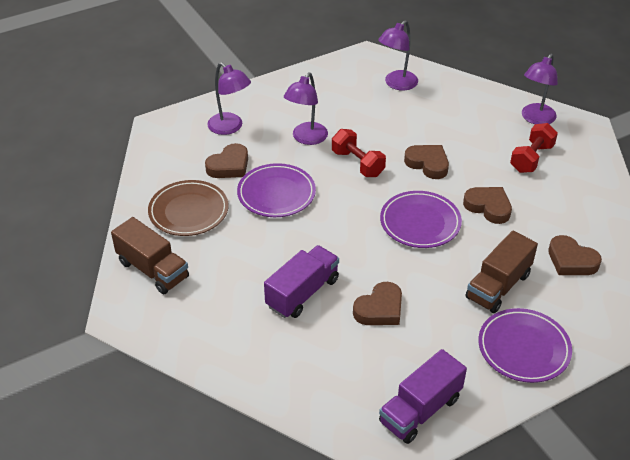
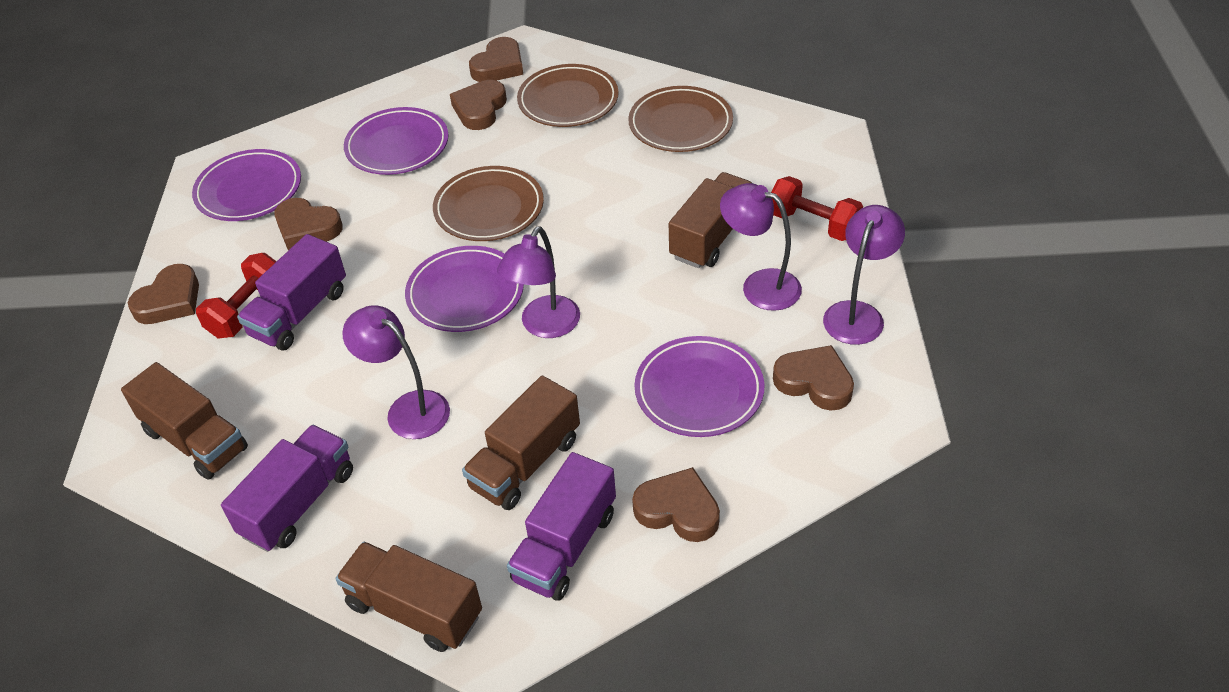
brown heart: [205,143,248,178] [353,282,402,325] [404,145,449,179] [463,187,512,224] [548,235,602,275] = 5 -> [128,264,199,324] [274,198,343,250] [450,80,507,130] [469,37,523,82] [632,467,720,542] [773,345,854,411] = 6
brown plate: [148,180,228,236] = 1 -> [433,166,544,241] [517,64,619,127] [628,86,733,152] = 3
brown truck: [111,217,189,294] [465,231,538,313] = 2 -> [121,362,248,480] [336,542,482,652] [462,376,580,510] [669,172,754,268] = 4
purple plate: [237,163,316,217] [380,191,462,248] [478,308,572,383] = 3 -> [192,149,301,221] [344,107,448,175] [405,246,524,332] [634,336,764,437] = 4
purple truck: [264,245,339,318] [379,349,467,444] = 2 -> [221,425,353,552] [237,234,346,351] [507,452,616,601] = 3

